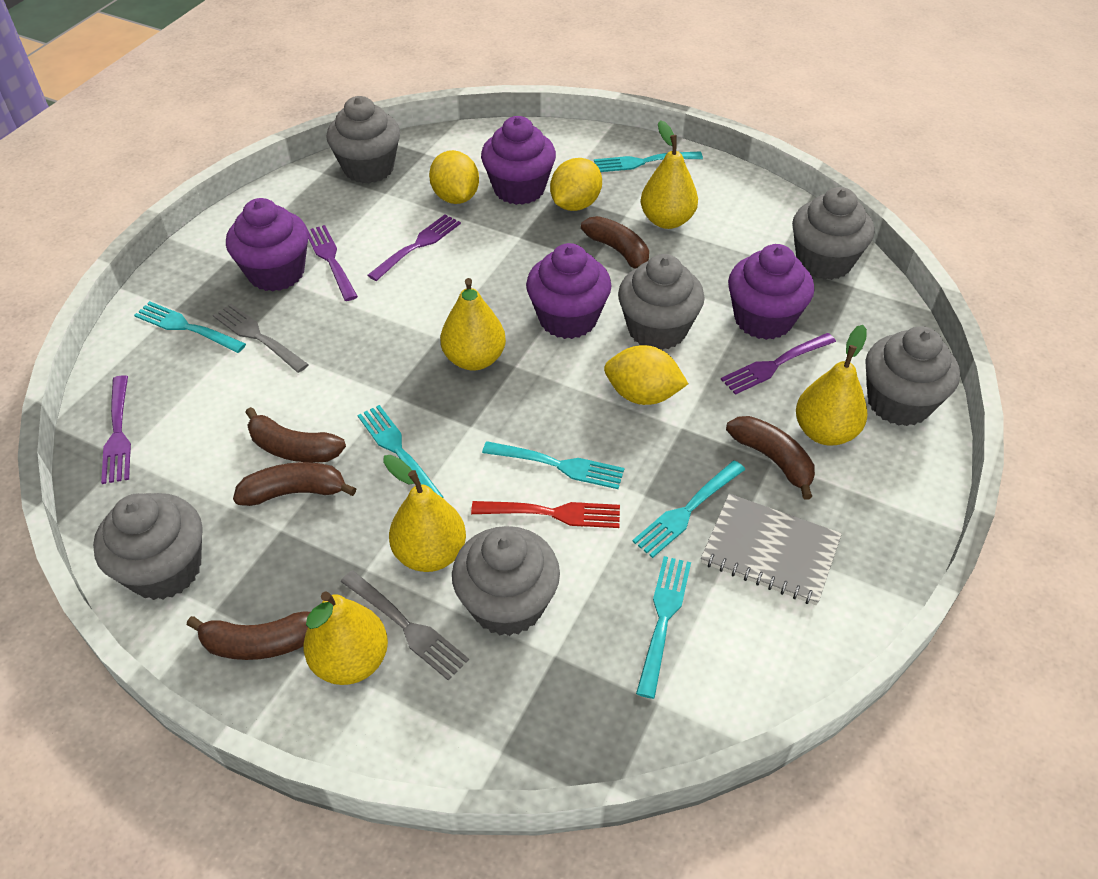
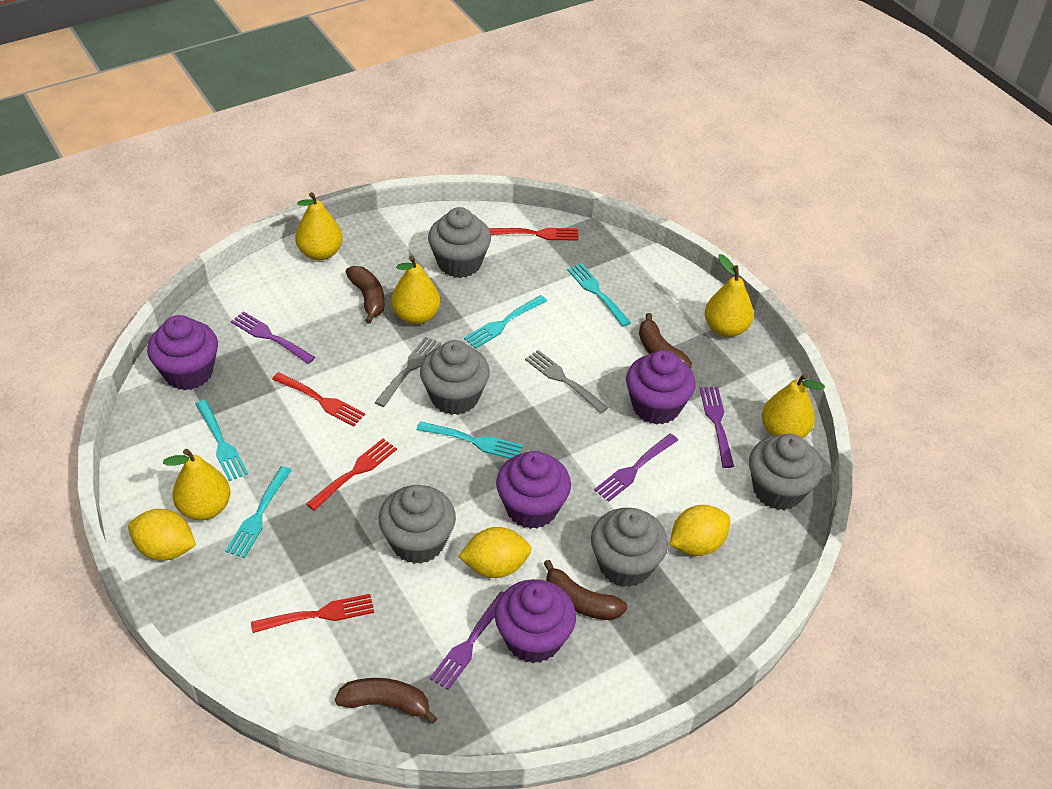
brown banana: [187,611,310,660] [233,462,356,506] [245,407,346,463] [581,216,649,268] [726,416,815,500] = 5 -> [335,678,437,724] [346,266,384,324] [544,560,627,620] [639,313,692,368] = 4
grey cupcake: [93,493,203,600] [327,96,400,183] [452,526,560,636] [618,254,705,350] [792,187,874,280] [865,326,960,426] = 6 -> [379,485,456,564] [420,340,490,415] [428,207,491,278] [591,508,668,587] [749,434,822,510] = 5
grey notebook: [701,494,842,605] = 1 -> none = 0
red fork: [471,501,620,528] = 1 -> [251,594,374,633] [272,372,365,427] [306,438,397,511] [489,228,579,241] = 4
turquoise fork: [134,301,246,353] [358,405,443,498] [482,441,624,489] [594,151,703,172] [632,460,745,558] [636,556,691,699] = 6 -> [196,400,248,481] [225,466,292,558] [416,421,523,459] [464,295,547,349] [567,263,631,327] = 5

